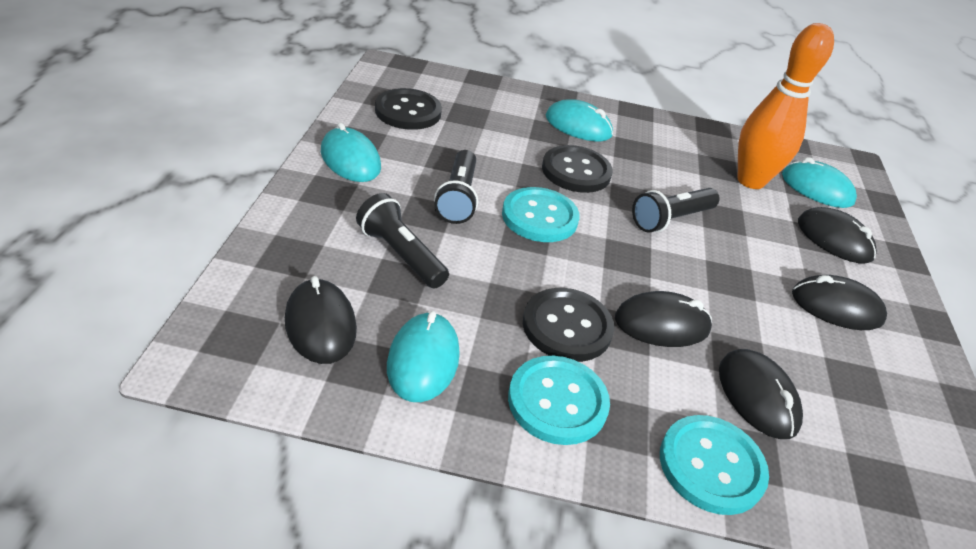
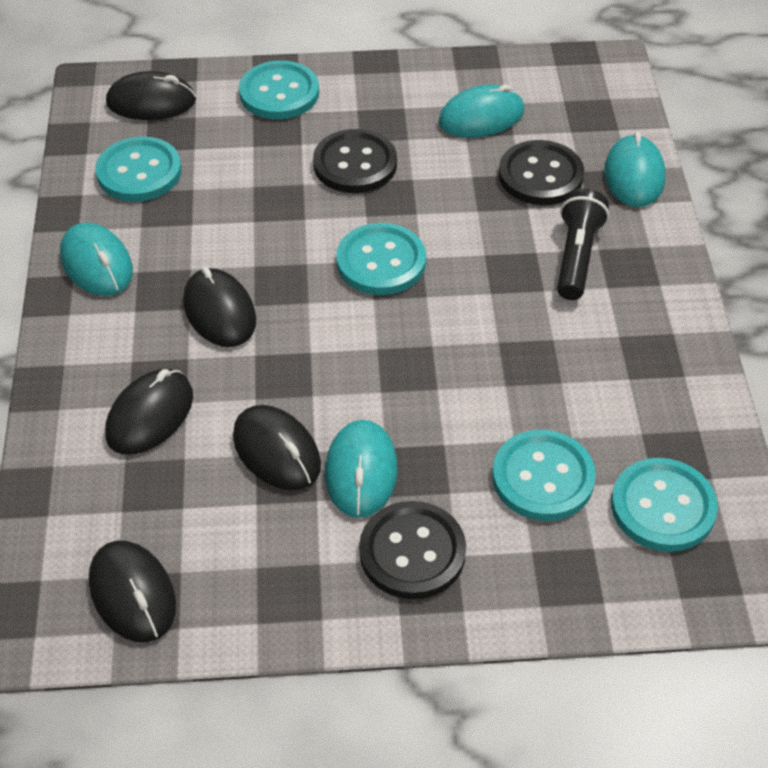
black flashlight: [356,193,449,288] [434,150,478,224] [632,188,720,233] = 3 -> [557,188,609,300] = 1
orange bowling pin: [737,23,834,189] = 1 -> none = 0
turquoise button: [502,187,580,242] [508,356,610,445] [660,415,769,515] = 3 -> [95,136,182,202] [239,60,319,119] [336,223,426,295] [492,430,596,521] [611,458,718,552] = 5

